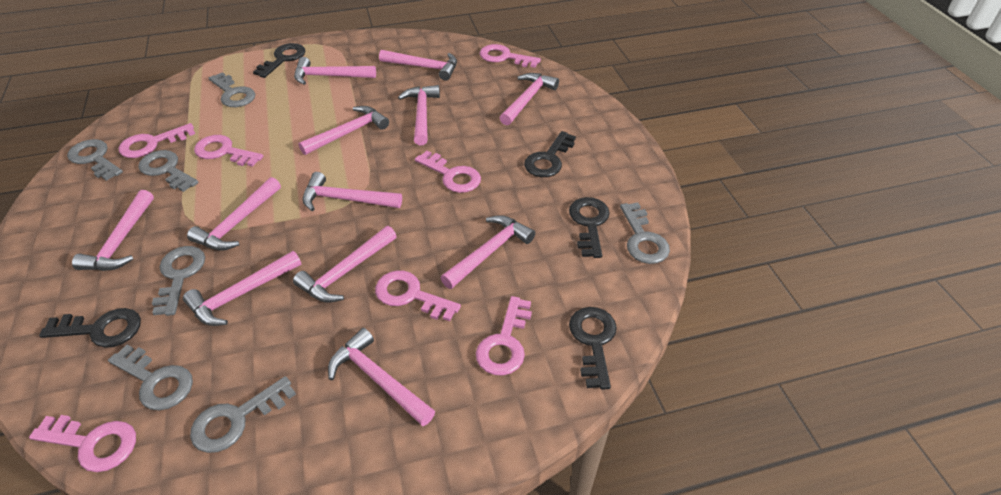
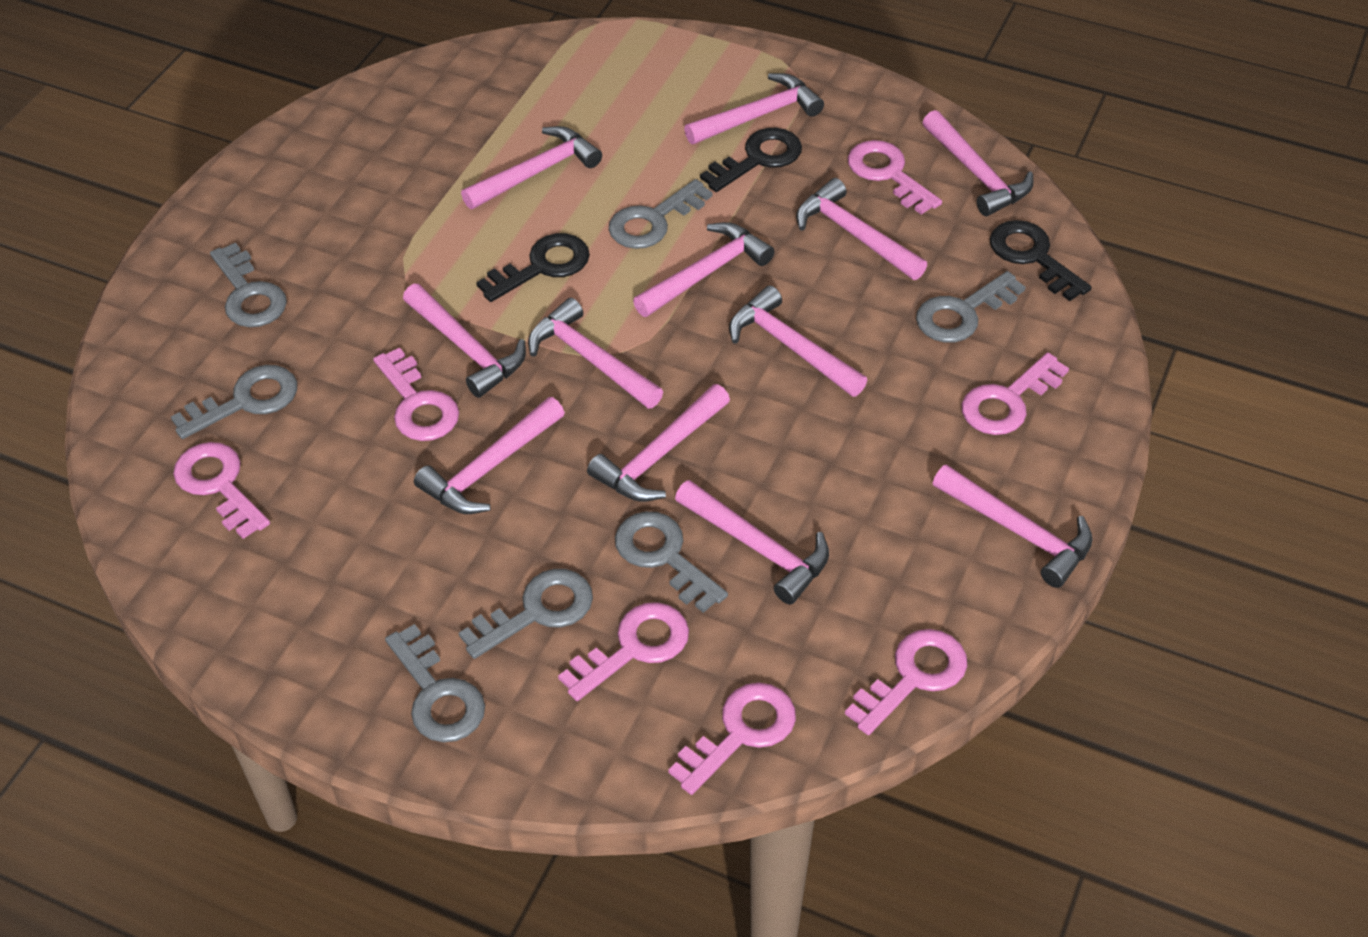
black key: [39,308,141,348] [253,43,305,78] [524,131,576,177] [569,197,610,258] [569,307,617,390] = 5 -> [476,233,590,302] [700,128,802,192] [990,220,1092,301] = 3

